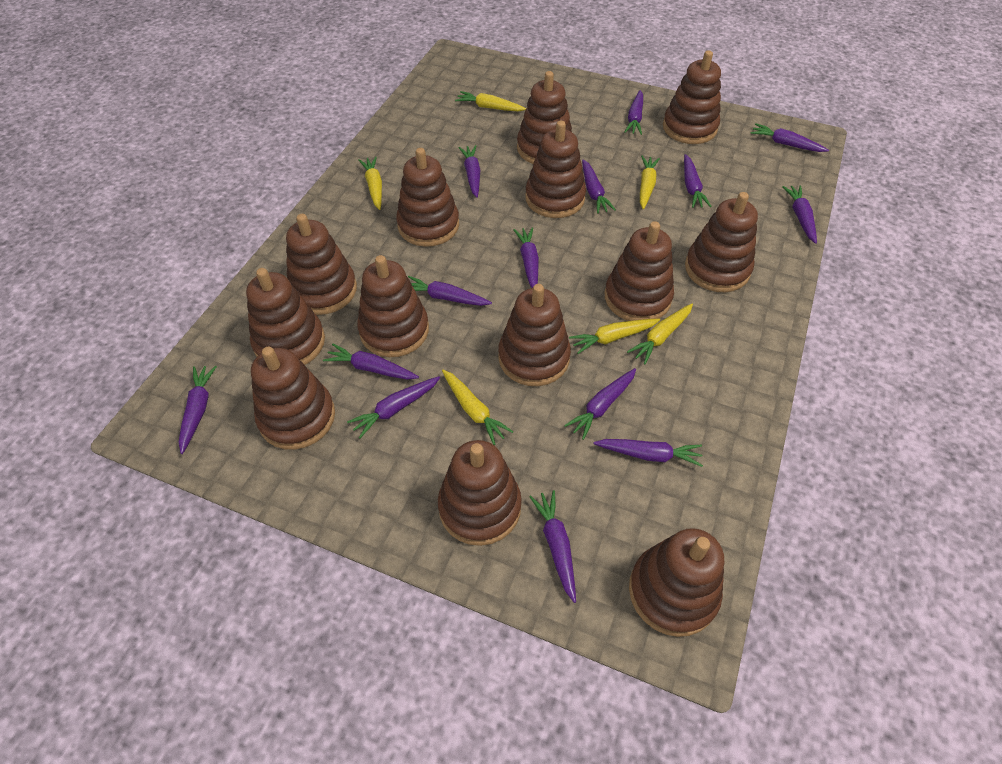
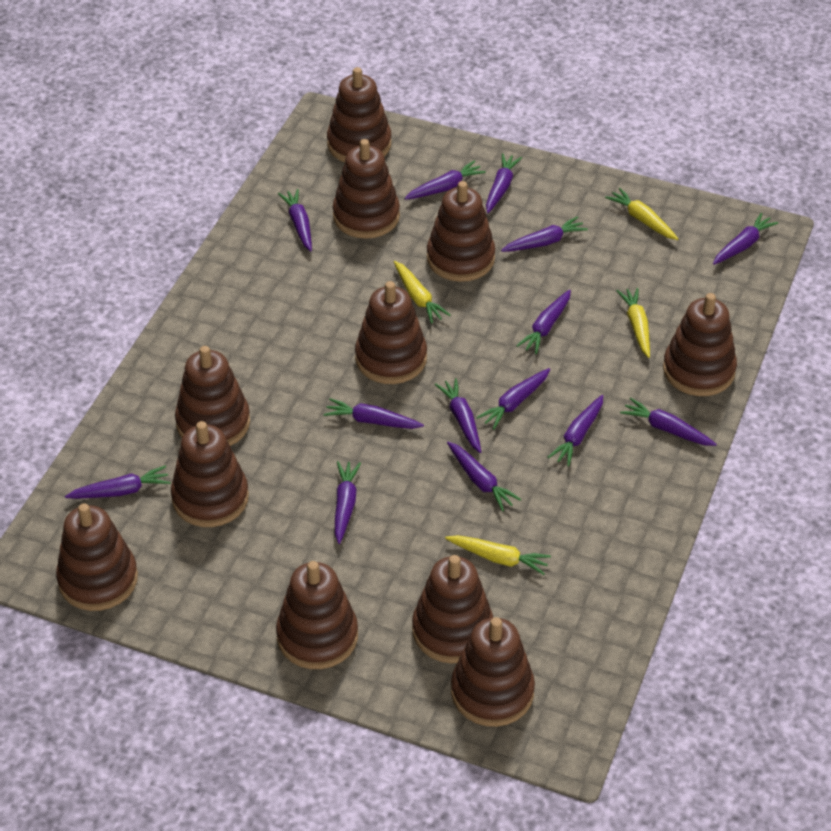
brown stacking toy: [246,268,325,365] [251,347,335,450] [286,214,357,315] [357,255,429,357] [396,148,459,247] [438,440,522,546] [498,284,571,386] [517,71,572,164] [525,121,586,218] [605,221,674,321] [629,528,724,637] [663,50,721,144] [685,192,758,292] = 13 -> [56,503,138,611] [171,421,249,527] [175,346,250,446] [276,561,358,669] [327,67,391,162] [333,139,400,239] [355,281,427,384] [412,555,493,663] [427,181,495,282] [451,617,535,727] [663,293,737,396] = 11
yellow carrot: [358,156,382,210] [442,370,513,445] [455,91,526,111] [569,319,660,354] [627,304,693,364] [640,156,660,209] = 6 -> [394,261,451,324] [445,535,551,575] [605,188,678,240] [617,288,650,358] = 4

